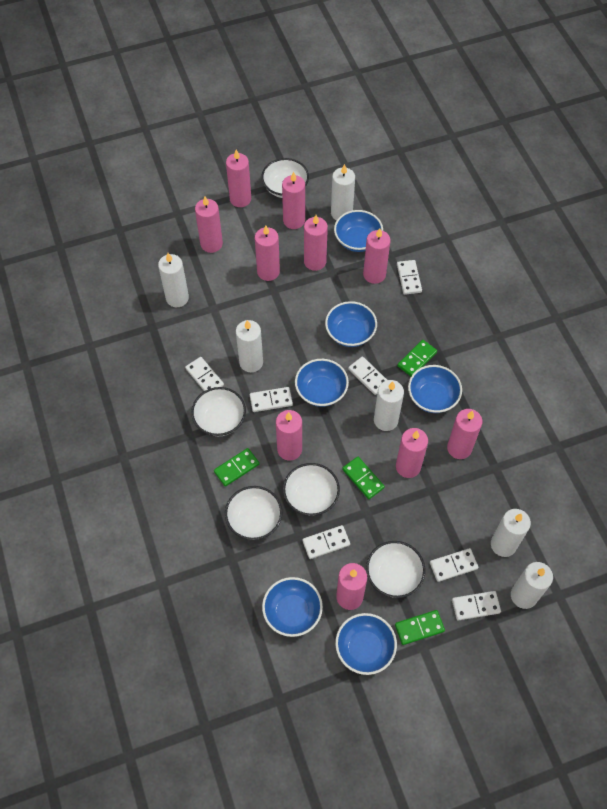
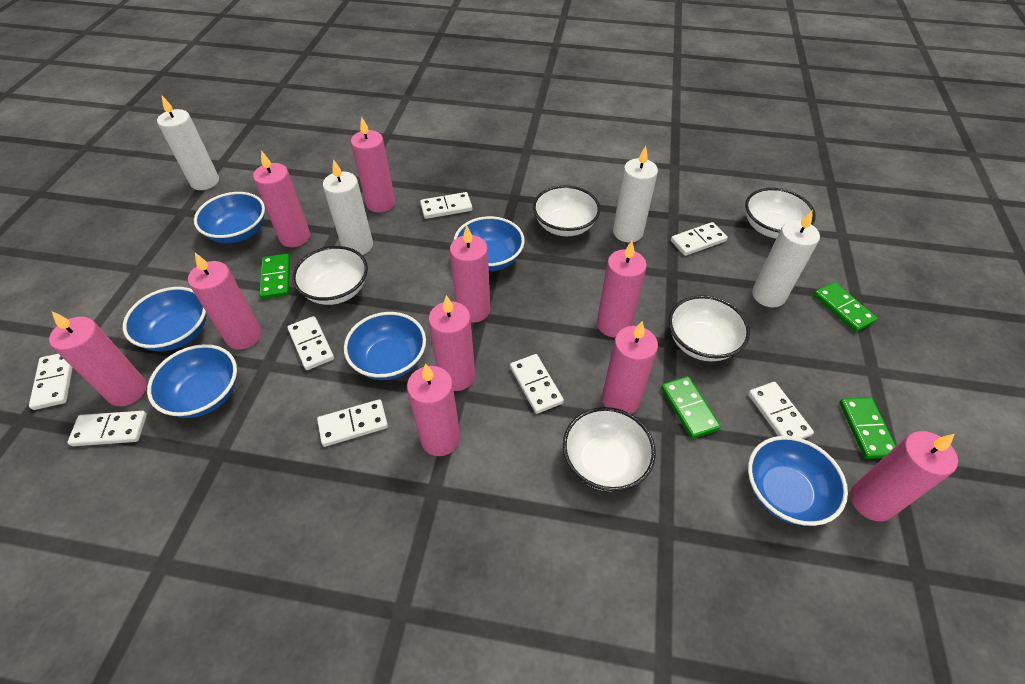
white candle: [158,253,189,307] [236,320,263,372] [331,164,355,220] [374,380,404,431] [491,509,531,557] [511,562,553,609] = 6 -> [157,96,219,190] [323,159,373,255] [613,146,658,242] [752,210,820,308] = 4
white domino: [185,357,224,391] [250,387,293,412] [302,525,350,559] [348,356,387,395] [397,260,422,295] [430,548,479,582] [452,591,501,620] = 7 -> [29,354,73,410] [67,411,147,446] [287,316,334,370] [317,399,388,447] [420,192,472,219] [510,354,564,414] [671,222,728,256] [748,382,814,439] = 8

